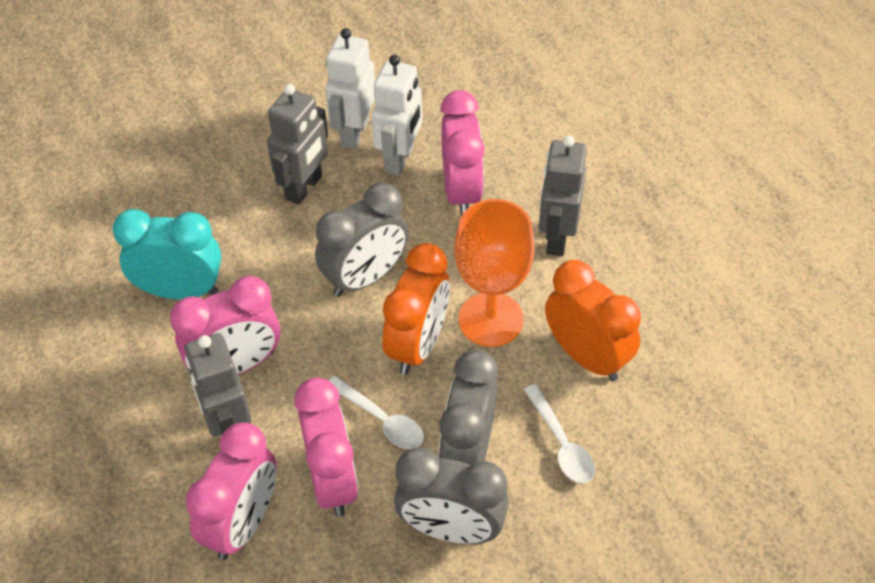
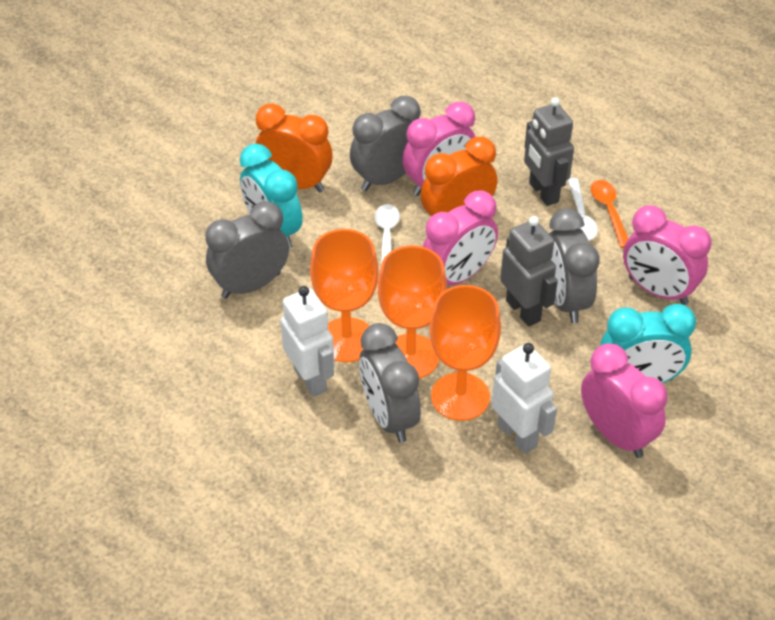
grey clock: [315,183,409,297] [394,447,509,544] [438,350,498,465] = 3 -> [206,201,289,299] [350,96,421,191] [359,323,421,443] [549,208,600,323] = 4
grey robot: [185,333,251,437] [267,84,328,205] [539,136,587,256] = 3 -> [500,216,558,327] [524,97,574,206] = 2
orange goblet: [455,199,535,347] = 1 -> [310,229,379,362] [378,245,447,379] [429,285,501,421] = 3
orange spoon: none = 0 -> [591,180,628,248] = 1
turquoise clock: [113,209,222,299] = 1 -> [240,143,303,248] [600,304,696,383] = 2

